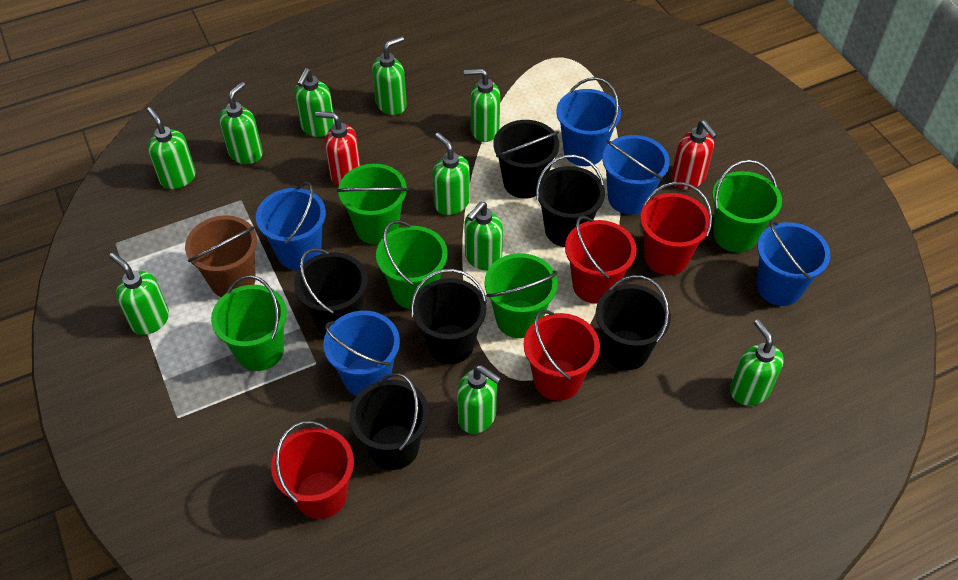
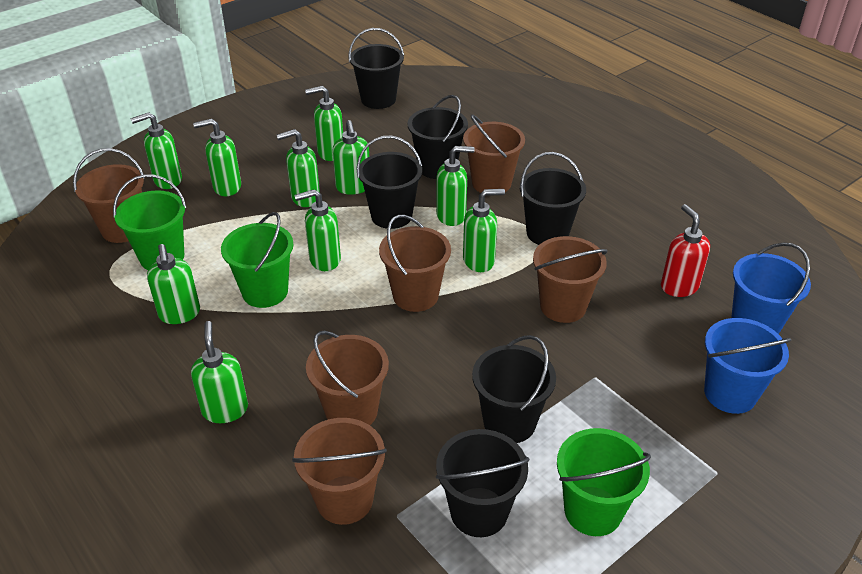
blue bucket: [256,182,326,270] [323,311,400,396] [556,77,621,166] [602,135,670,215] [756,220,830,306] = 5 -> [704,318,791,414] [731,242,811,334] = 2
brown bucket: [185,215,257,297] = 1 -> [73,148,145,243] [292,418,387,525] [306,331,389,425] [379,215,451,312] [463,114,525,193] [533,236,607,323] = 6
green bucket: [211,275,287,371] [337,164,408,245] [376,220,448,309] [485,253,558,338] [712,160,782,253] = 5 -> [113,174,187,270] [221,212,294,308] [557,428,651,536] = 3
red bucket: [271,421,354,519] [524,310,600,401] [565,216,637,304] [640,182,712,275] = 4 -> none = 0
red soap dispenser: [315,111,360,186] [671,120,717,189] = 2 -> [661,204,710,297] = 1

